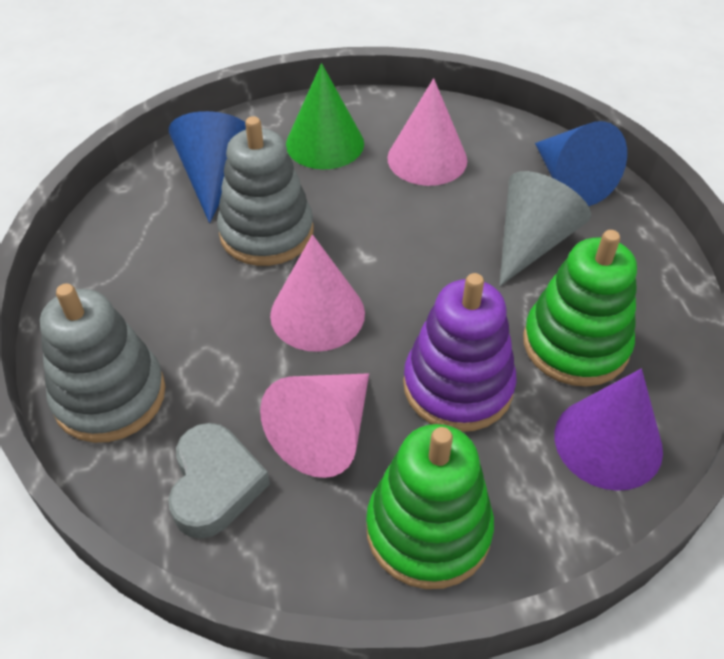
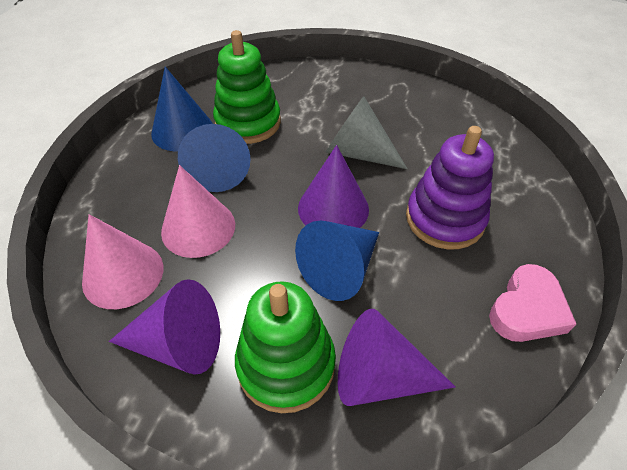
blue cone: [169,111,246,223] [535,121,627,206] = 2 -> [151,67,213,152] [178,124,251,192] [295,220,379,301] = 3
green cone: [286,63,364,169] = 1 -> none = 0
grey heart: [168,423,270,539] = 1 -> none = 0
grey stacking toy: [40,283,165,443] [217,116,314,266] = 2 -> none = 0
pink cone: [260,373,369,478] [270,235,365,352] [387,78,467,186] = 3 -> [82,214,163,309] [161,165,235,258] = 2
pink heart: none = 0 -> [489,264,576,342] = 1
purple cone: [554,369,663,491] = 1 -> [109,279,220,375] [298,145,369,228] [338,309,455,406] = 3

